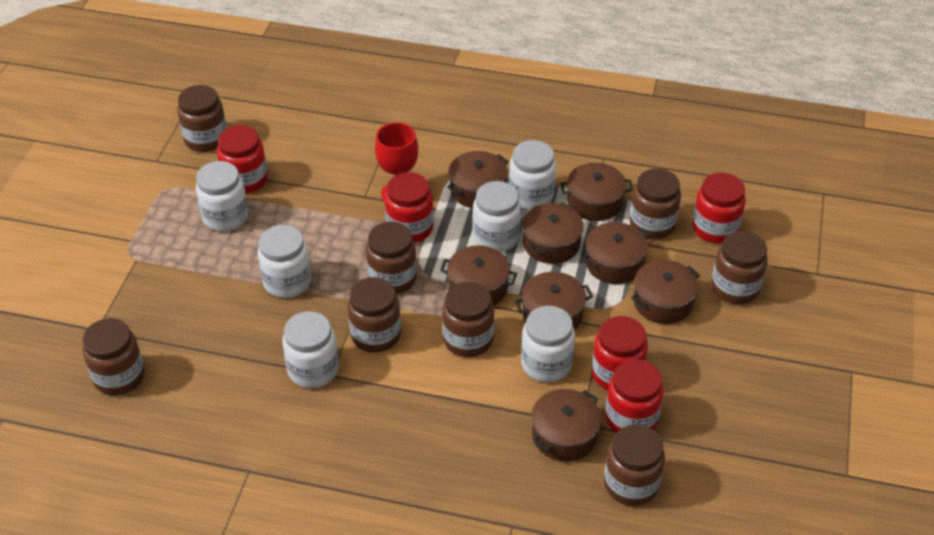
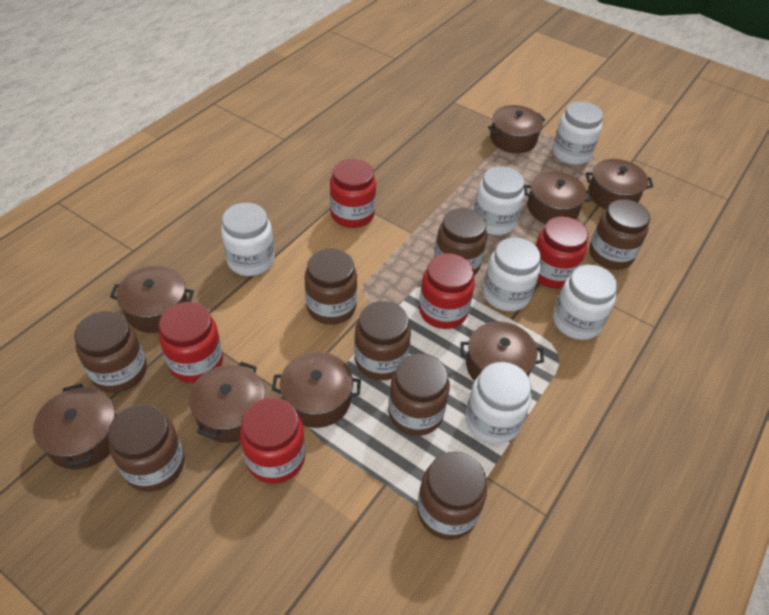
red goblet: [375,123,418,202] = 1 -> none = 0

